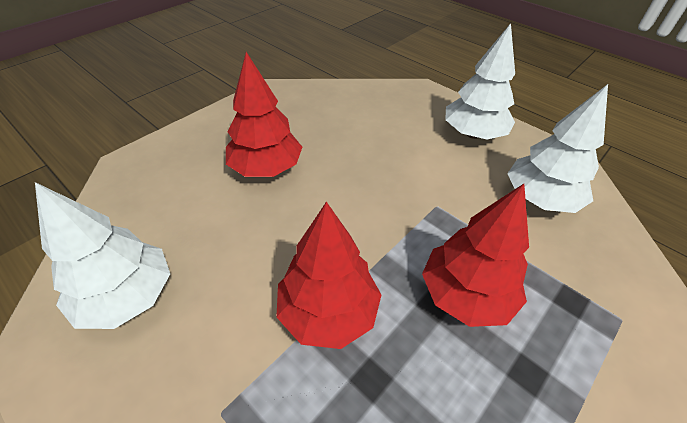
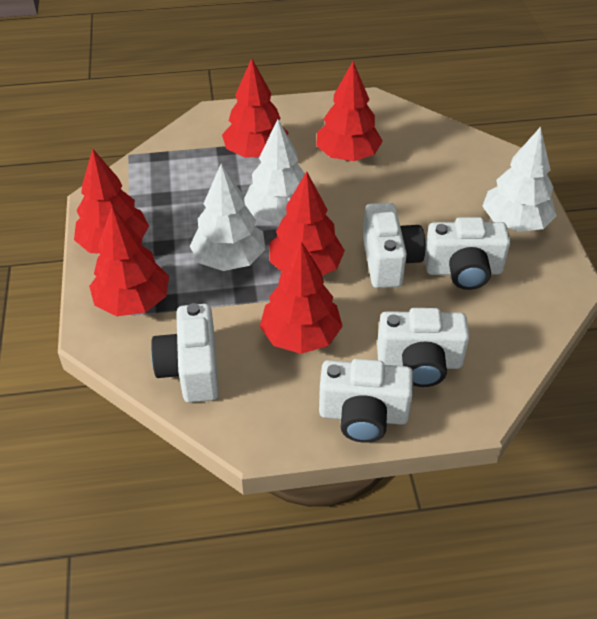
red tree: [226,52,302,177] [276,202,381,349] [422,184,529,327] = 3 -> [74,148,149,254] [89,207,169,316] [222,58,288,158] [260,241,343,354] [269,171,345,275] [316,61,383,161] = 6
white camera: none = 0 -> [151,303,219,403] [319,359,413,443] [363,203,425,288] [377,308,470,387] [424,217,510,290] = 5

